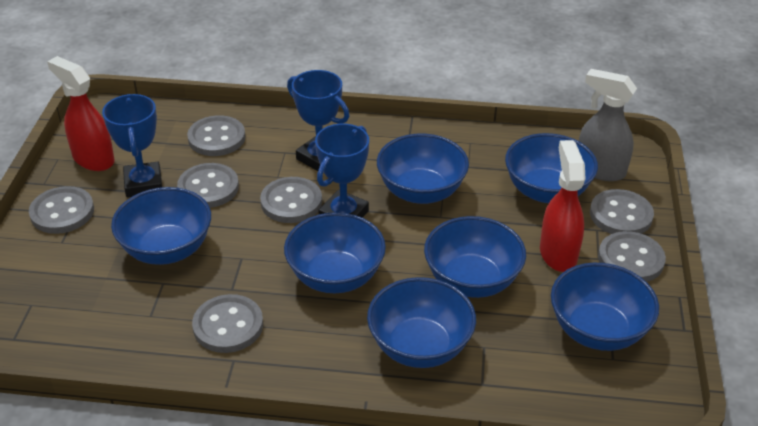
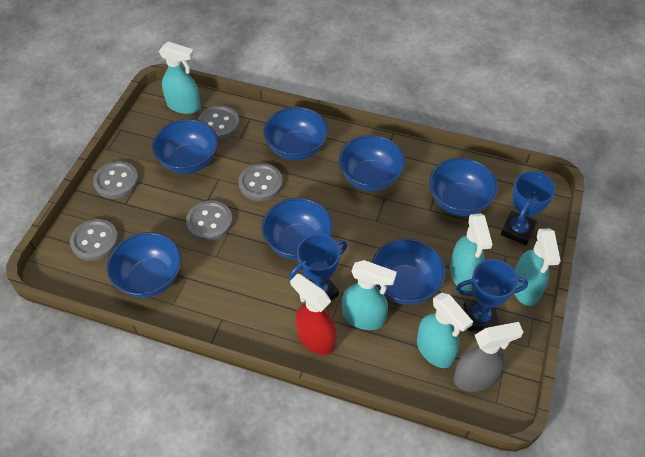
grey button: [29,186,94,234] [177,163,239,208] [187,115,246,156] [192,294,263,353] [260,177,322,223] [590,189,654,234] [598,231,666,282] = 7 -> [70,219,119,261] [93,161,139,199] [186,200,233,241] [198,106,240,140] [238,163,283,201] = 5
red spray bottle: [47,56,115,171] [540,140,586,272] = 2 -> [290,274,337,355] = 1
turquoise spray bottle: none = 0 -> [159,41,201,114] [342,260,397,330] [417,292,473,368] [450,213,493,291] [514,229,561,306] = 5

